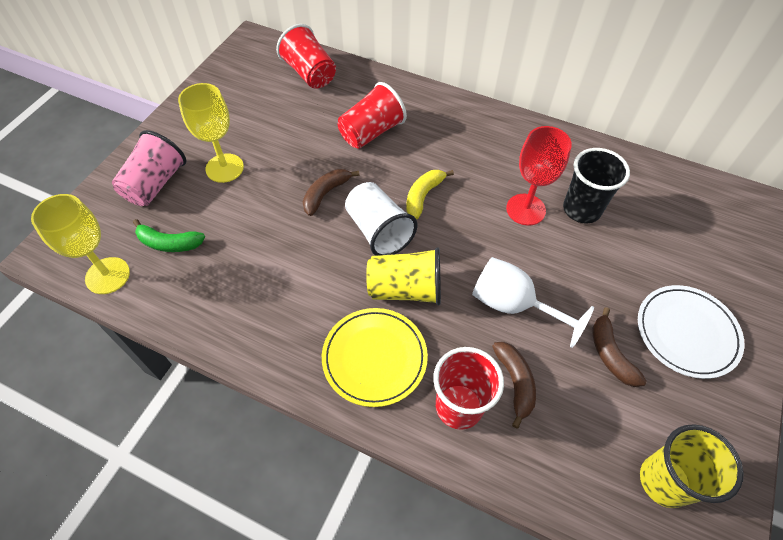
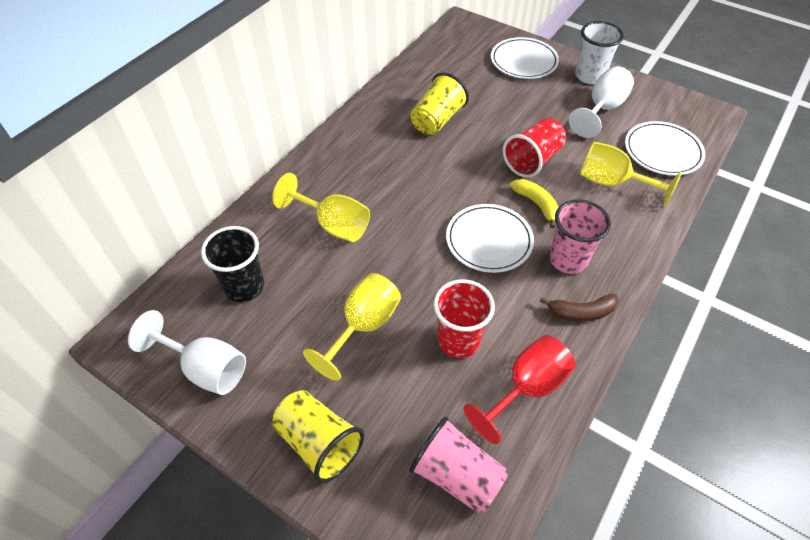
brown banana: [303,169,359,216] [492,342,536,429] [592,307,647,387] = 3 -> [540,294,619,322] = 1
green banana: [133,219,205,252] = 1 -> none = 0
pink cup: [112,130,187,206] = 1 -> [409,417,508,513] [549,199,611,274] = 2
red cup: [276,24,336,89] [338,82,407,149] [433,347,504,430] = 3 -> [434,279,495,358] [503,118,566,178] = 2
white goblet: [472,257,594,348] = 1 -> [128,310,246,395] [569,66,634,138] = 2
white plate: [638,285,744,379] = 1 -> [446,204,534,273] [491,37,559,79] [625,121,706,176] = 3
yellow goblet: [31,194,130,294] [178,83,244,183] = 2 -> [272,173,370,242] [303,273,401,381] [580,142,682,207] = 3
yellow plate: [322,308,428,407] = 1 -> none = 0

